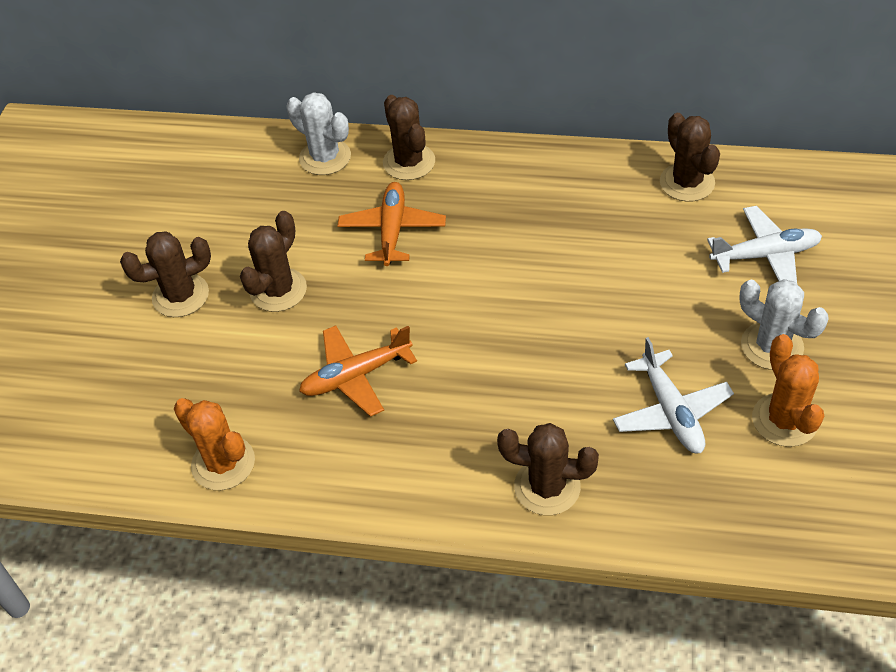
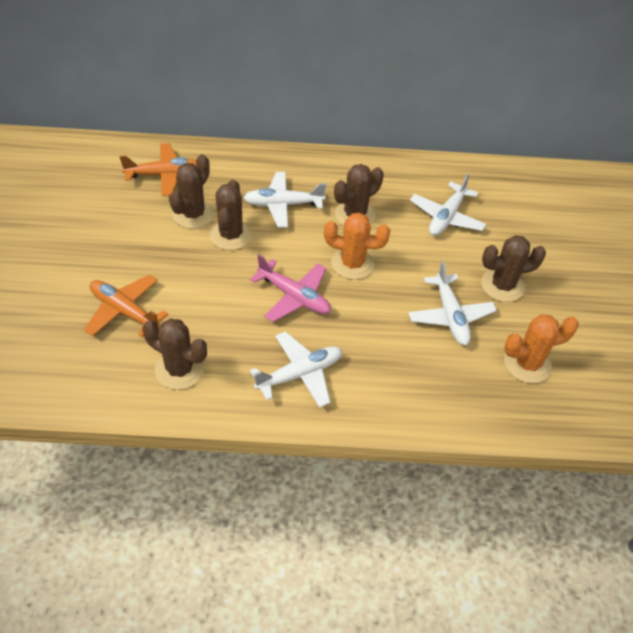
pink plane: none = 0 -> [250,255,331,322] = 1
white cactus: [287,92,351,175] [739,279,829,370] = 2 -> none = 0
white plane: [613,337,734,454] [707,206,822,283] = 2 -> [243,172,326,227] [250,331,342,408] [408,261,497,345] [410,173,486,236] = 4

